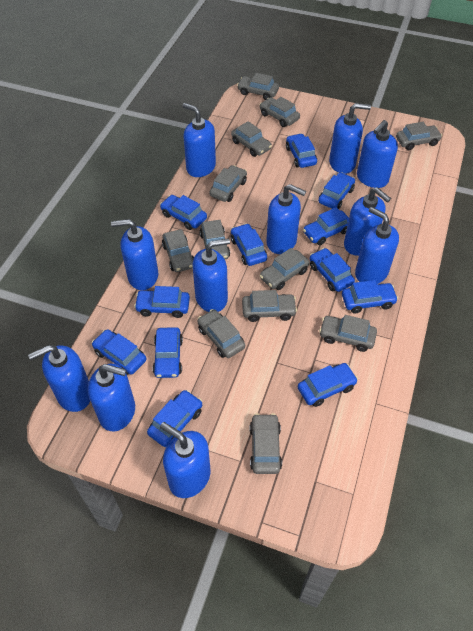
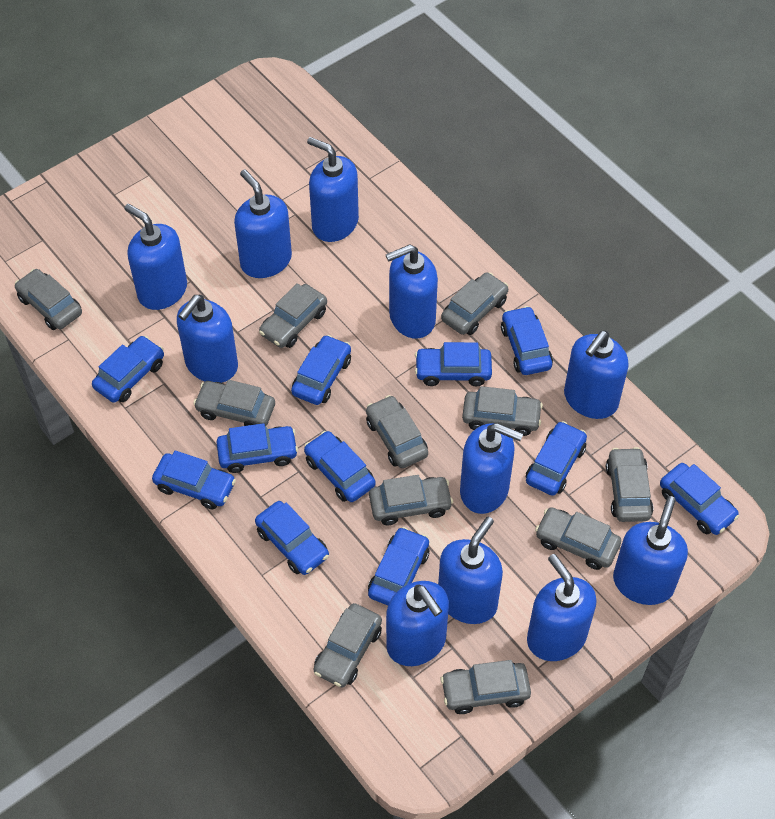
blue car: [92,329,146,375] [134,286,190,318] [147,390,202,447] [152,327,183,378] [160,195,207,230] [231,223,267,266] [286,133,317,168] [298,363,358,407] [303,207,349,245] [310,248,355,292] [318,172,355,209] [342,280,398,314] = 12 -> [92,336,164,403] [152,450,236,509] [216,423,298,473] [255,501,329,575] [291,335,351,405] [304,431,375,502] [368,527,429,605] [415,342,492,387] [501,306,553,375] [526,421,587,496] [660,463,739,535] = 11
grey car: [162,229,194,272] [197,309,245,358] [199,220,230,259] [210,165,247,202] [231,121,272,157] [237,73,279,100] [242,290,297,322] [250,413,282,474] [260,97,300,127] [260,248,309,290] [319,315,377,352] [396,122,442,150] = 12 -> [15,269,82,330] [193,380,275,426] [259,283,327,348] [313,603,382,688] [366,395,428,468] [369,475,453,525] [441,272,508,335] [441,660,531,714] [462,386,543,436] [535,507,621,570] [606,447,653,522] = 11

